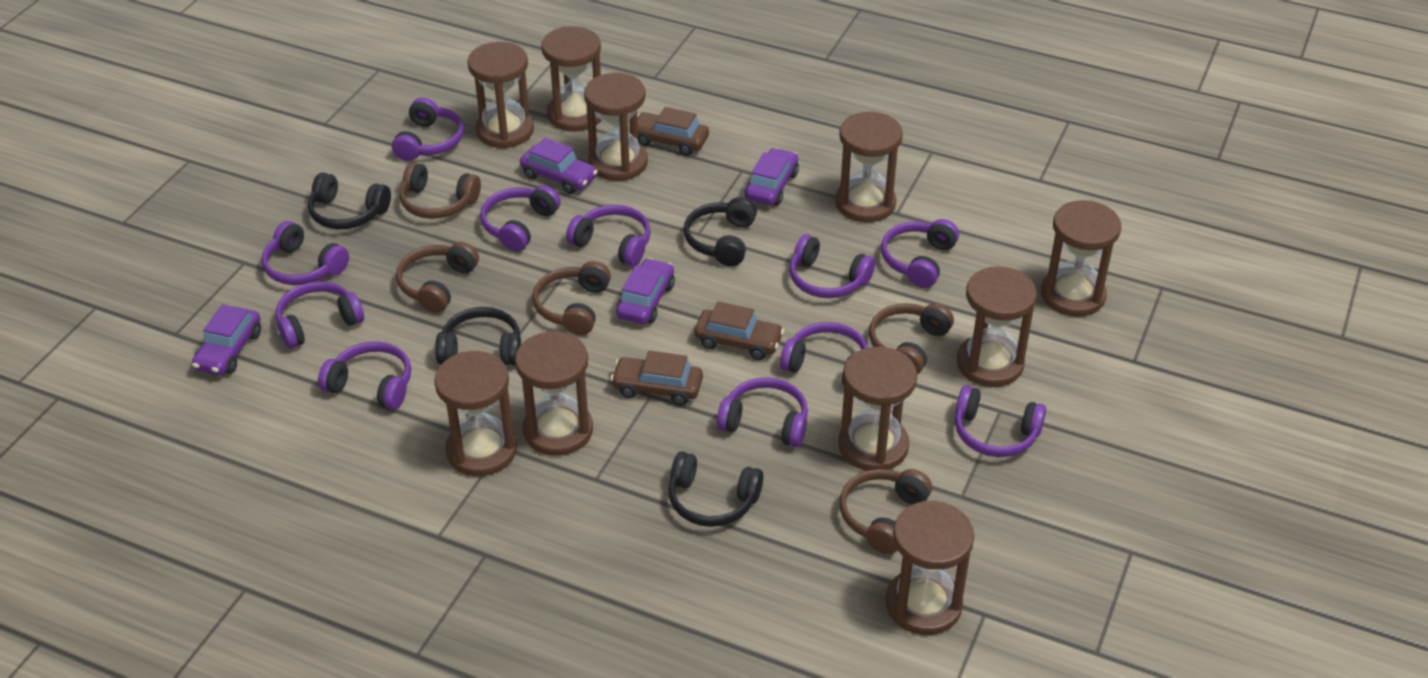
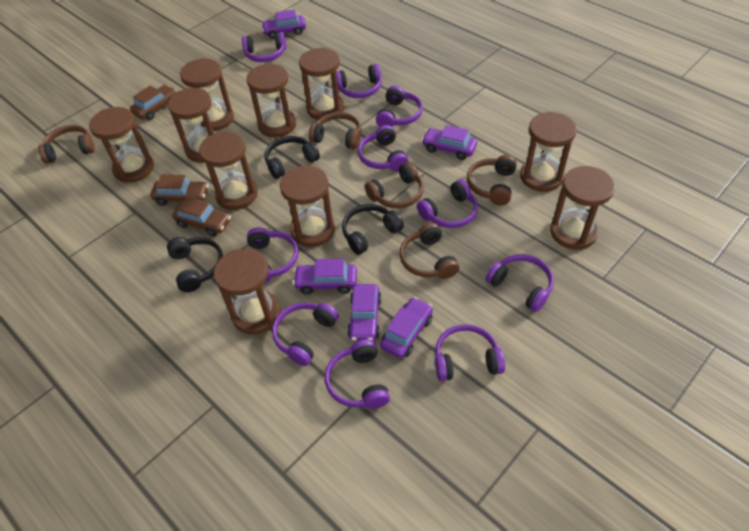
black headphones: [308,173,391,230] [435,307,521,365] [668,452,763,527] [684,197,757,267] = 4 -> [167,237,223,292] [265,136,320,179] [342,204,404,255] = 3
purple car: [192,305,261,375] [520,138,598,194] [616,258,675,324] [745,148,799,206] = 4 -> [261,10,306,39] [293,259,357,294] [347,284,382,342] [380,297,433,358] [422,125,477,160] = 5
purple headphones: [262,221,349,285] [276,281,364,349] [318,342,411,410] [392,98,464,161] [480,185,561,252] [566,205,651,266] [717,377,808,447] [780,322,868,386] [789,234,875,298] [881,219,959,288] [955,386,1046,457] = 11 -> [242,32,286,62] [247,227,298,284] [272,302,339,366] [325,339,390,409] [336,64,382,98] [358,125,409,171] [376,85,423,127] [417,179,478,228] [435,324,505,381] [486,254,554,312] = 10

